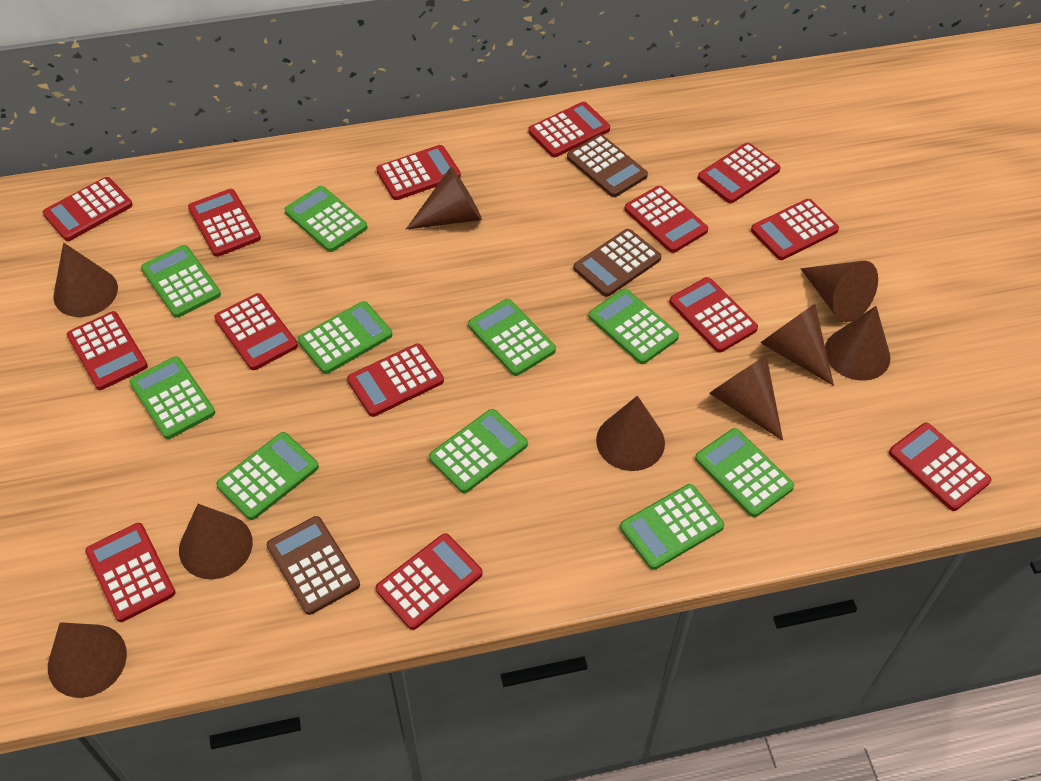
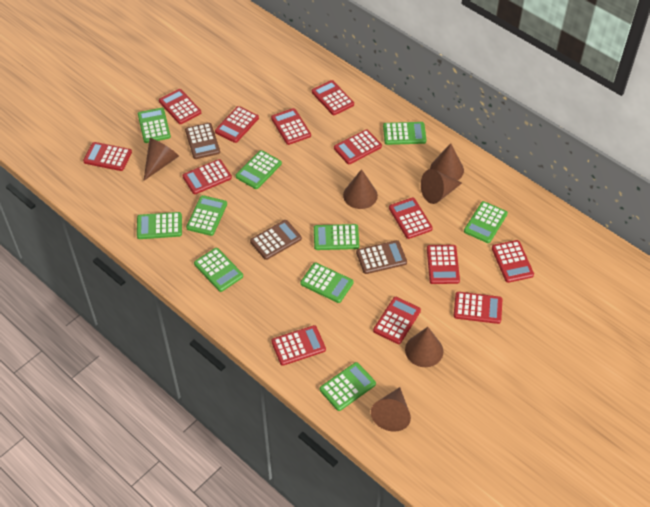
brown cone: [48,622,127,698] [53,243,118,317] [179,504,253,579] [406,167,482,230] [596,396,665,471] [709,355,783,441] [760,304,834,386] [801,261,878,322] [825,306,890,381] = 9 -> [143,138,179,181] [343,169,378,209] [371,387,411,432] [405,327,443,367] [421,169,462,204] [430,143,464,180] = 6
red calculator: [43,177,133,241] [67,311,148,390] [85,523,175,622] [188,189,261,257] [214,293,298,370] [347,343,444,417] [376,145,461,200] [376,533,483,630] [528,102,610,157] [624,186,708,253] [669,277,758,353] [698,143,781,203] [751,199,839,260] [889,423,992,511] = 14 -> [83,142,132,171] [159,89,201,124] [182,159,232,194] [215,106,259,143] [271,108,311,145] [271,325,326,366] [312,80,354,115] [334,130,382,164] [373,297,421,344] [389,197,433,239] [427,245,460,284] [454,292,503,324] [492,240,534,283] = 13

